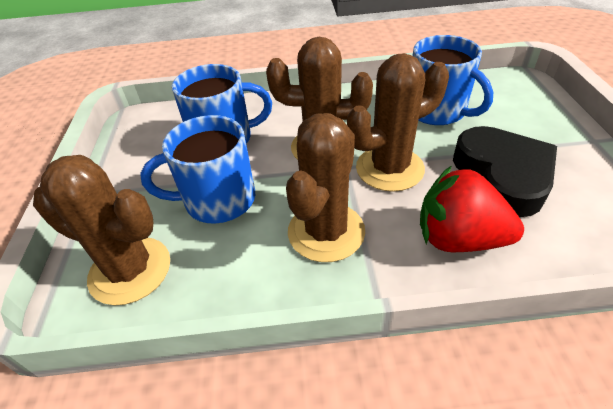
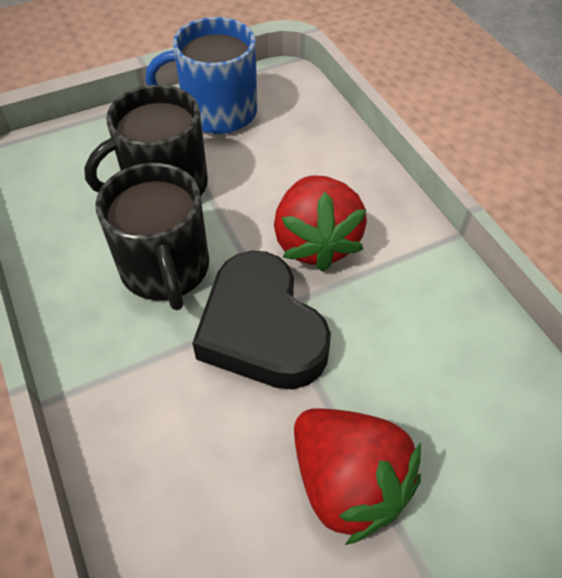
black mug: none = 0 -> [84,85,208,196] [95,163,209,310] = 2
blue mug: [140,115,255,224] [172,64,272,144] [413,35,493,125] = 3 -> [146,17,257,134] = 1
brown cactus: [33,155,170,305] [266,37,373,160] [286,113,365,262] [347,53,449,192] = 4 -> none = 0
red strawberry: [420,166,524,252] = 1 -> [274,175,367,272] [294,409,421,545] = 2

